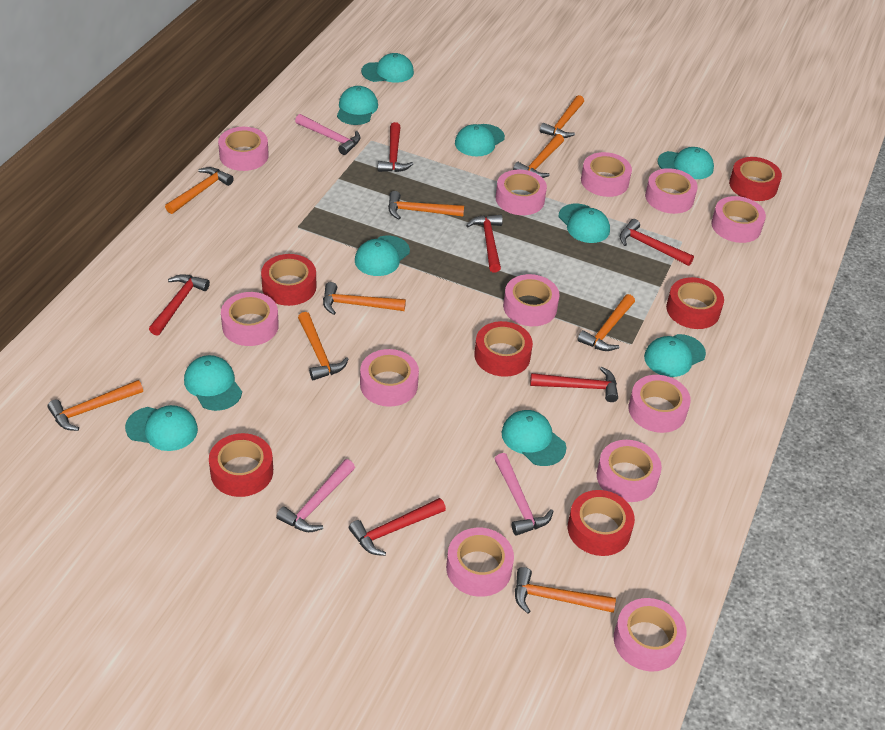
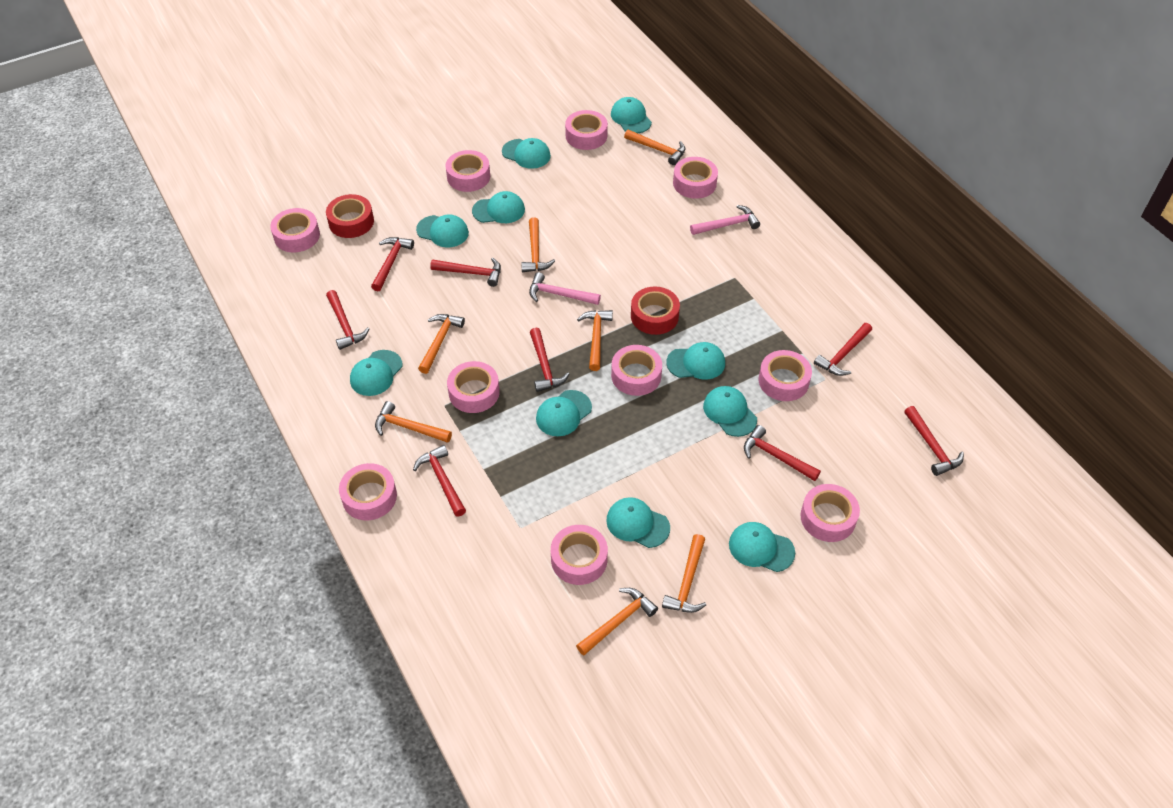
orange hammer: [47,380,143,431] [165,167,234,214] [298,312,349,380] [323,282,406,315] [388,191,464,219] [513,134,564,178] [515,567,616,614] [540,95,584,138] [577,294,635,351] = 9 -> [375,401,452,443] [418,314,465,374] [521,217,555,272] [576,588,658,655] [577,310,613,371] [624,130,686,165] [662,534,706,613] = 7
pink hammer: [276,459,355,532] [295,114,361,155] [495,453,554,536] = 3 -> [529,272,601,305] [690,205,760,235] = 2
pink tape: [218,127,269,171] [221,292,279,346] [360,349,419,407] [446,528,514,597] [496,170,547,215] [503,274,560,326] [581,152,632,197] [597,440,662,502] [614,598,687,671] [628,375,691,433] [645,168,698,214] [711,196,766,243] = 12 -> [270,208,320,252] [339,463,397,520] [445,150,490,192] [447,361,500,413] [551,525,608,585] [565,110,608,150] [611,345,662,396] [673,157,718,199] [759,350,812,401] [801,484,860,542] = 10
red hammer: [149,274,210,336] [349,498,446,556] [378,122,413,172] [466,215,503,272] [530,367,618,402] [620,219,694,266] = 6 -> [326,290,369,350] [371,237,414,291] [413,445,466,517] [430,258,501,287] [530,328,569,392] [744,425,821,481] [814,323,872,376] [904,406,964,476] = 8
red tape: [209,433,273,497] [261,254,317,306] [474,321,533,377] [568,490,635,556] [666,277,724,329] [729,157,782,201] = 6 -> [326,194,374,238] [631,286,680,335] = 2

